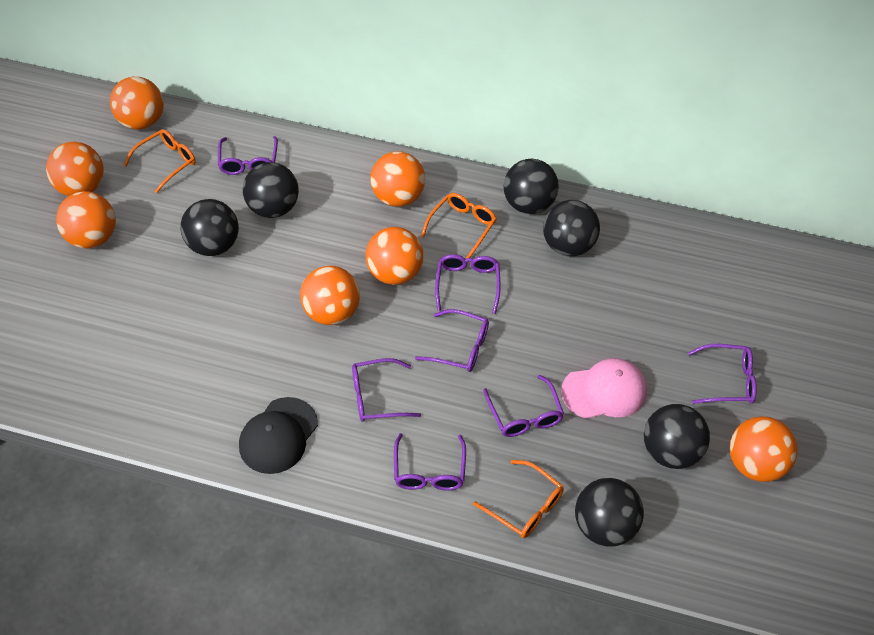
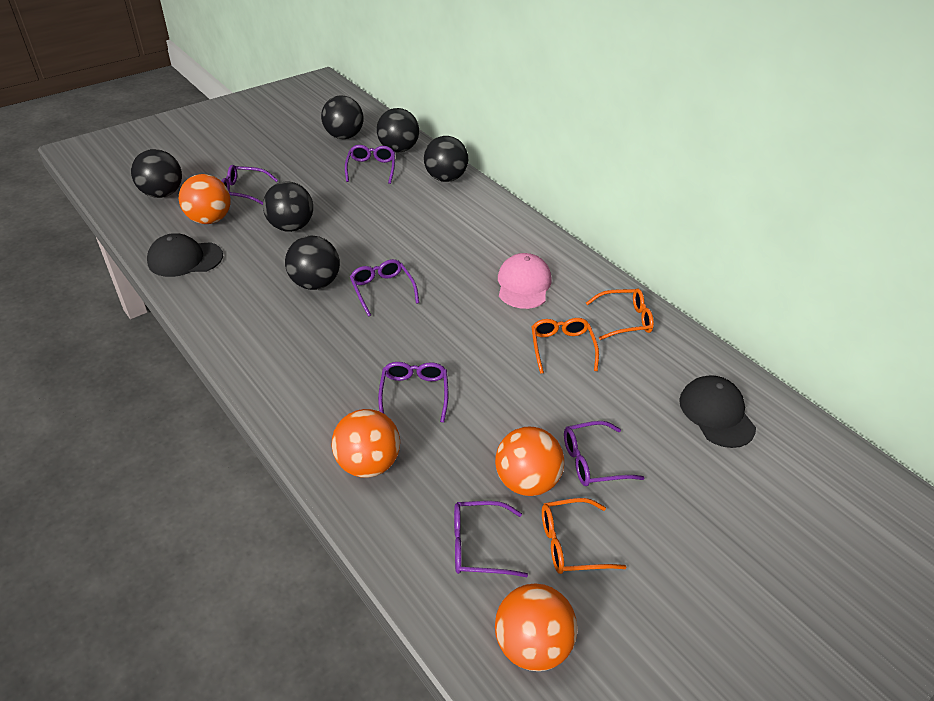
black cap: [239,397,318,474] = 1 -> [147,233,223,277] [679,375,756,448] = 2
orange ball: [46,142,104,196] [56,191,116,248] [110,77,164,129] [300,266,360,325] [366,227,423,285] [370,151,425,207] [730,416,798,482] = 7 -> [179,174,231,224] [332,409,400,478] [495,427,564,496] [495,584,578,671] = 4
purple glasses: [218,136,278,175] [352,358,421,422] [394,433,466,491] [415,309,489,372] [435,254,501,314] [483,375,564,437] [688,344,757,404] = 7 -> [221,165,278,205] [345,145,395,184] [350,259,419,317] [378,362,448,423] [454,501,528,577] [564,421,644,486] = 6

